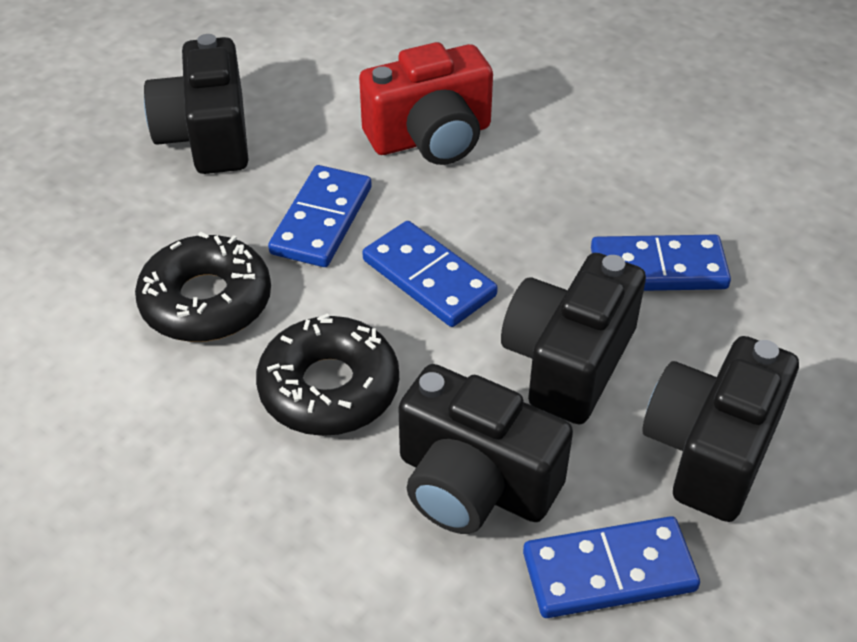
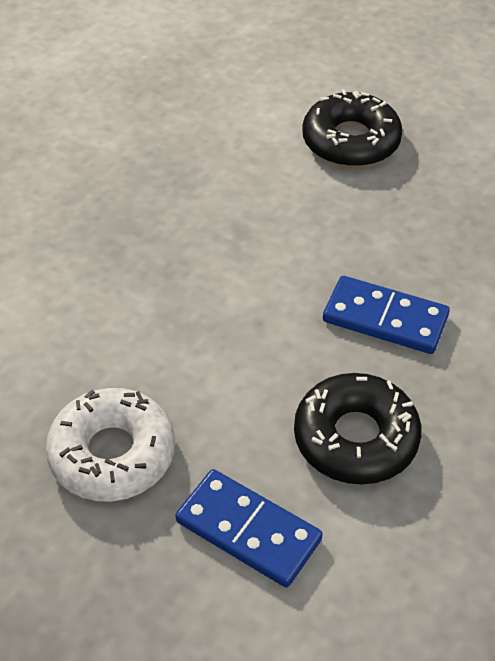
black camera: [144,34,249,174] [398,364,573,534] [501,253,646,424] [643,336,799,522] = 4 -> none = 0
blue domino: [268,165,372,267] [362,221,498,327] [523,516,700,618] [591,235,731,291] = 4 -> [176,469,323,588] [323,276,450,354] = 2
red camera: [359,42,493,165] = 1 -> none = 0
white donut: none = 0 -> [46,388,175,501] = 1

